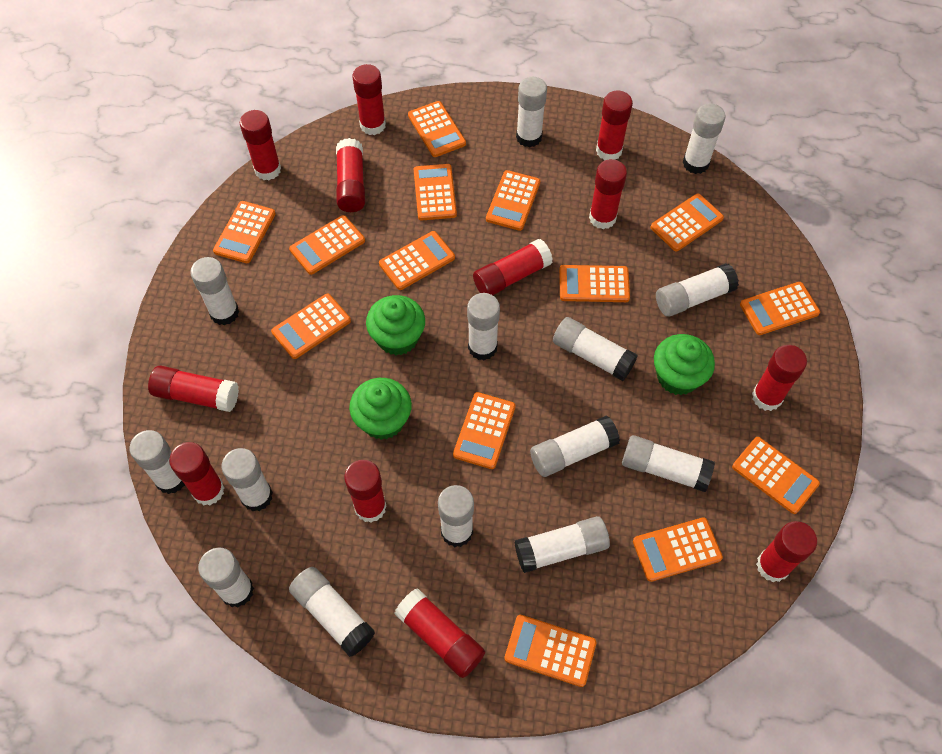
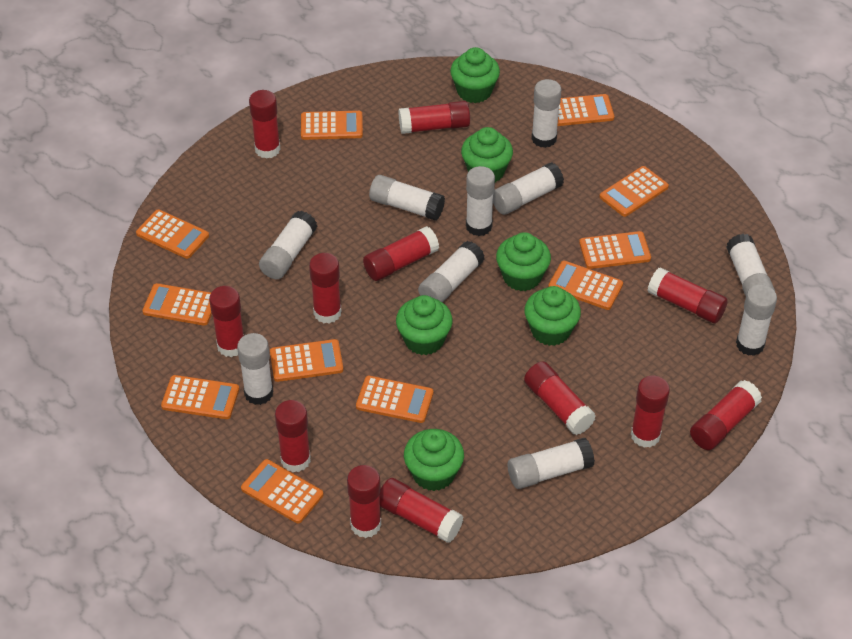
green cupcake: [349,378,412,440] [366,295,425,355] [654,334,715,395] = 3 -> [396,295,453,355] [404,429,464,491] [450,47,500,103] [461,127,513,182] [496,232,551,291] [524,286,581,346] = 6
orange calculator: [213,201,275,263] [271,293,351,359] [289,215,365,275] [379,231,455,290] [408,101,466,157] [414,164,457,220] [453,392,515,469] [486,170,540,231] [504,615,596,687] [559,265,630,302] [633,517,723,582] [651,194,724,251] [732,437,820,514] [740,282,820,335] = 14 -> [136,209,209,259] [142,283,212,326] [161,375,239,419] [241,459,323,524] [270,339,343,382] [301,111,363,140] [356,376,433,423] [548,261,623,310] [557,94,615,126] [579,231,651,269] [600,166,669,217] = 11
white glue stick: [129,430,185,494] [190,257,239,326] [198,548,254,607] [222,448,273,511] [289,567,375,657] [438,485,474,547] [467,293,500,360] [515,516,610,573] [516,77,547,148] [530,415,620,477] [553,317,637,381] [622,435,715,492] [656,263,739,317] [683,103,726,174] = 14 -> [237,333,273,405] [259,211,317,279] [369,175,445,221] [418,241,485,302] [466,166,495,236] [493,162,564,215] [508,438,595,489] [531,79,561,148] [726,234,775,296] [736,284,777,356] = 10

